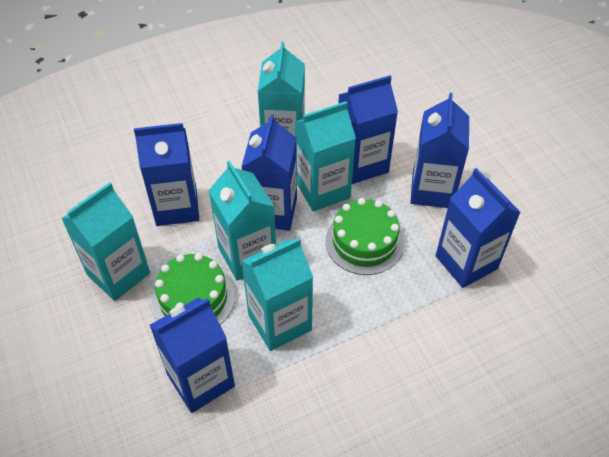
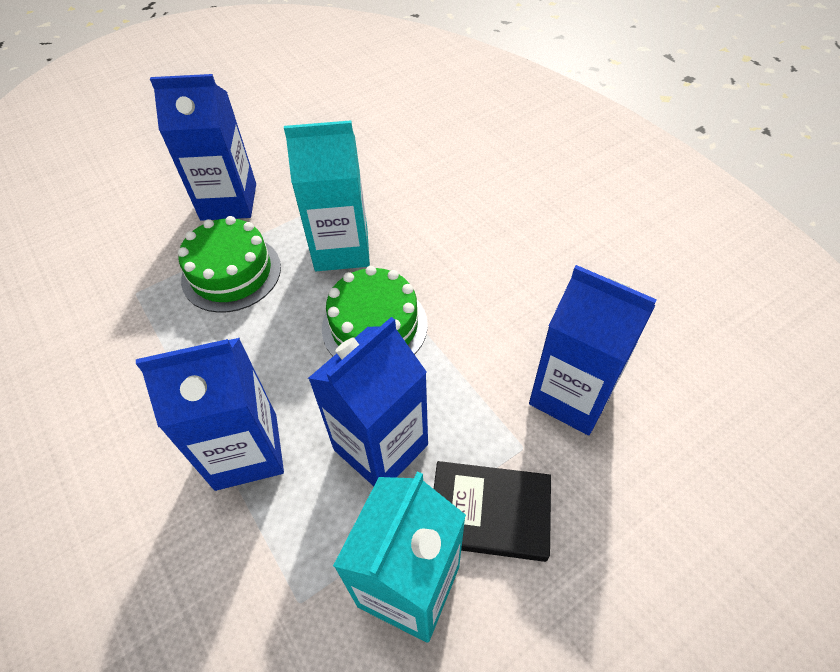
black book: none = 0 -> [434,461,551,562] = 1
blue carton: [134,123,199,226] [150,298,235,413] [241,114,297,231] [338,75,398,184] [410,93,469,208] [436,168,521,288] = 6 -> [136,338,284,491] [150,74,256,221] [308,317,428,486] [529,265,657,435] = 4
turquoise carton: [61,182,150,301] [208,161,276,281] [241,238,313,351] [258,41,305,136] [295,101,356,211] = 5 -> [284,120,370,271] [333,472,466,643] = 2

